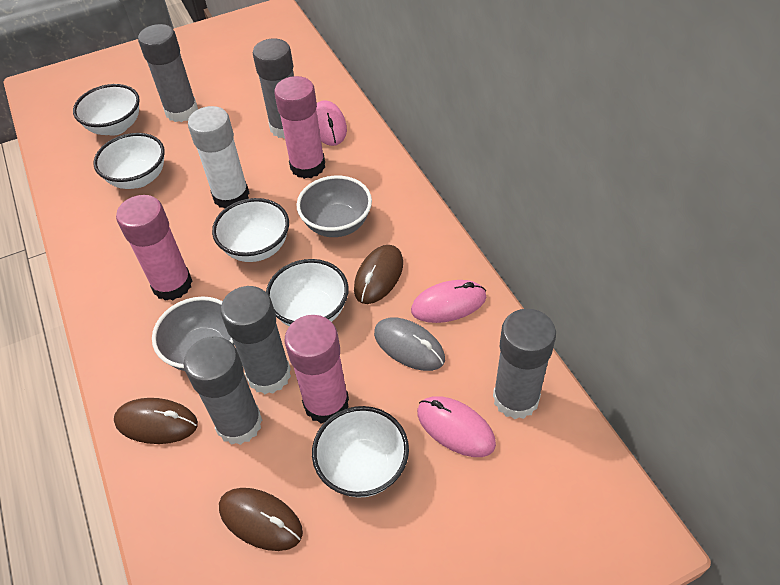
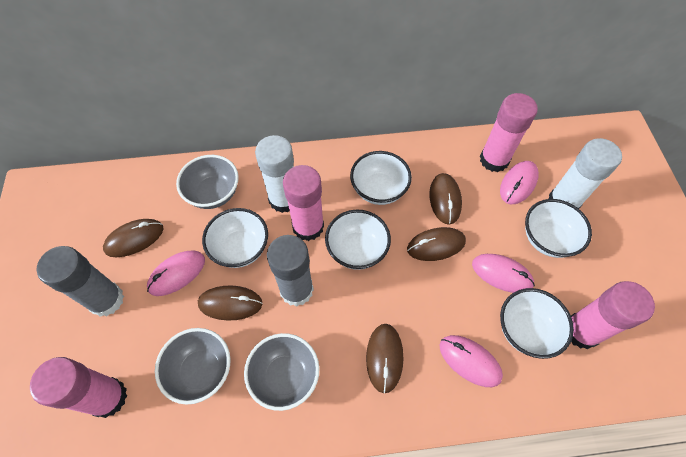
brown mouse: [114,398,198,444] [219,488,303,551] [354,245,403,304] = 3 -> [103,219,163,257] [198,285,263,320] [366,324,403,393] [407,227,466,261] [429,173,462,225] = 5
grey bowl: [152,296,234,371] [297,175,372,237] = 2 -> [155,328,230,405] [176,155,239,209] [244,333,319,411] = 3
grey glue stick: [138,24,198,122] [183,337,262,445] [220,286,291,394] [253,38,294,139] [493,309,556,419] = 5 -> [36,246,124,316] [267,235,314,306] = 2
grey mouse: [374,318,445,371] = 1 -> none = 0
pink glue stick: [116,195,192,301] [274,76,325,179] [285,315,349,424] = 3 -> [30,357,127,418] [283,165,324,241] [480,93,538,172] [571,281,655,349] = 4
pink mouse: [316,100,347,146] [411,280,486,323] [417,396,496,457] = 3 -> [147,250,205,296] [440,335,503,387] [472,254,535,293] [500,161,539,204] = 4
white glue stick: [188,106,249,209] = 1 -> [255,135,294,213] [548,138,622,208] = 2

